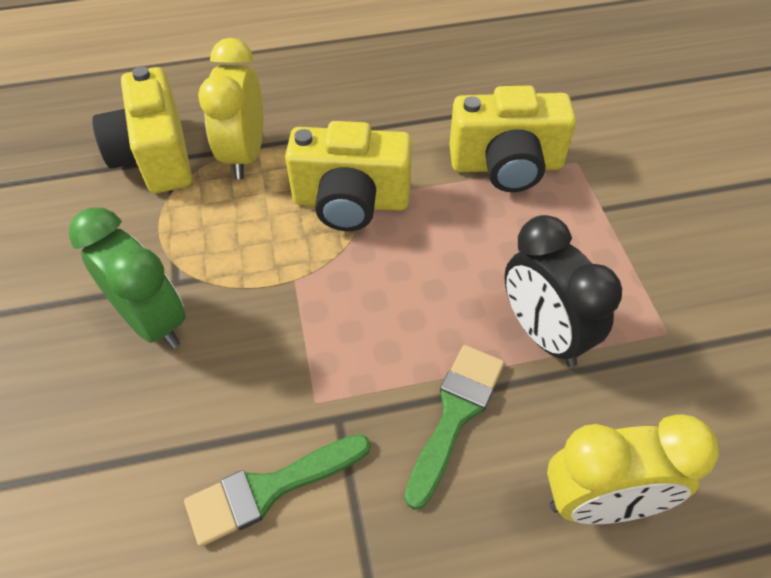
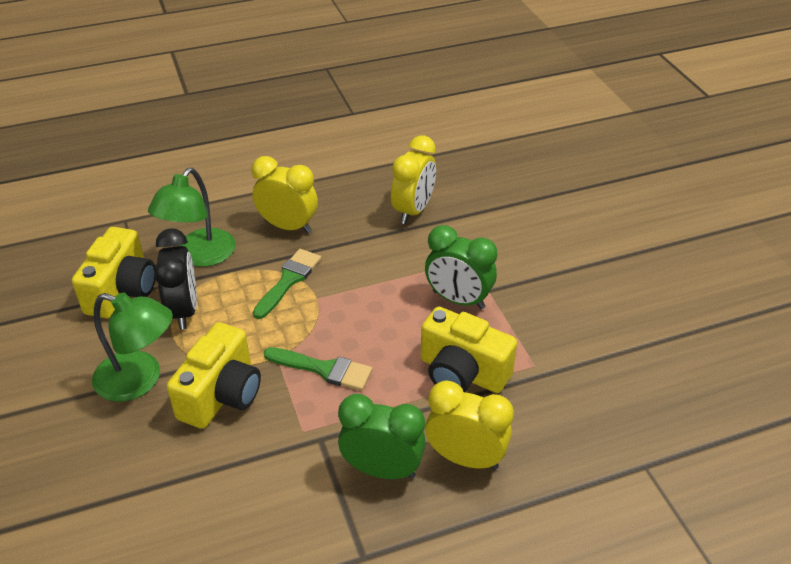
green clock: [69,207,186,349] = 1 -> [338,394,426,479] [425,225,497,309] = 2
green lamp: none = 0 -> [92,292,173,402] [148,168,236,267] = 2
yellow clock: [198,38,263,179] [547,414,719,524] = 2 -> [252,156,318,233] [391,135,436,224] [425,381,514,470] = 3

